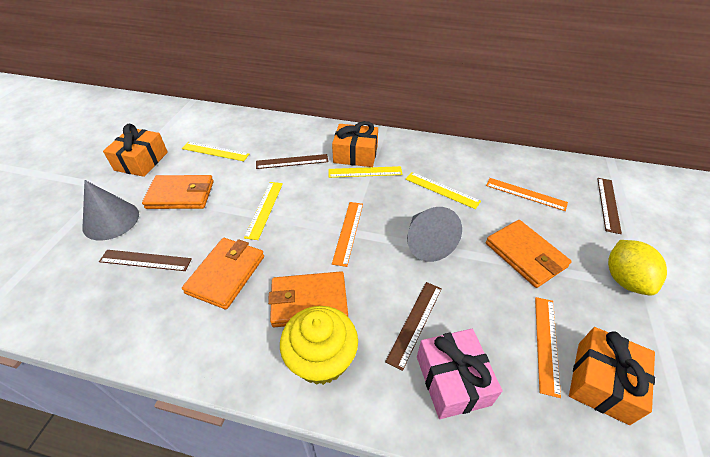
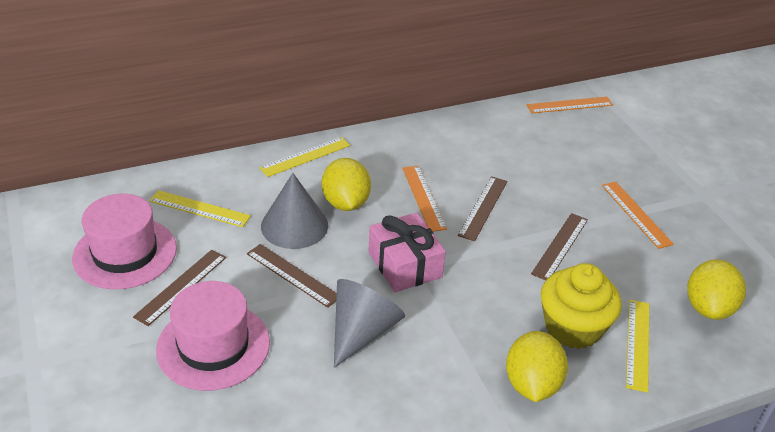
orange gift: [103,124,168,177] [332,121,378,167] [569,327,655,425] = 3 -> none = 0
orange wallet: [142,175,214,209] [182,238,264,310] [268,271,348,327] [486,220,572,288] = 4 -> none = 0
pink hat: none = 0 -> [72,194,177,289] [156,281,270,391] = 2
yellow lemon: [608,240,667,296] = 1 -> [322,158,371,211] [506,331,568,402] [687,259,746,320] = 3
yellow ruler: [182,142,249,161] [244,182,283,240] [328,166,403,178] [406,172,481,209] = 4 -> [149,190,251,227] [259,137,350,177] [626,300,649,393] = 3

